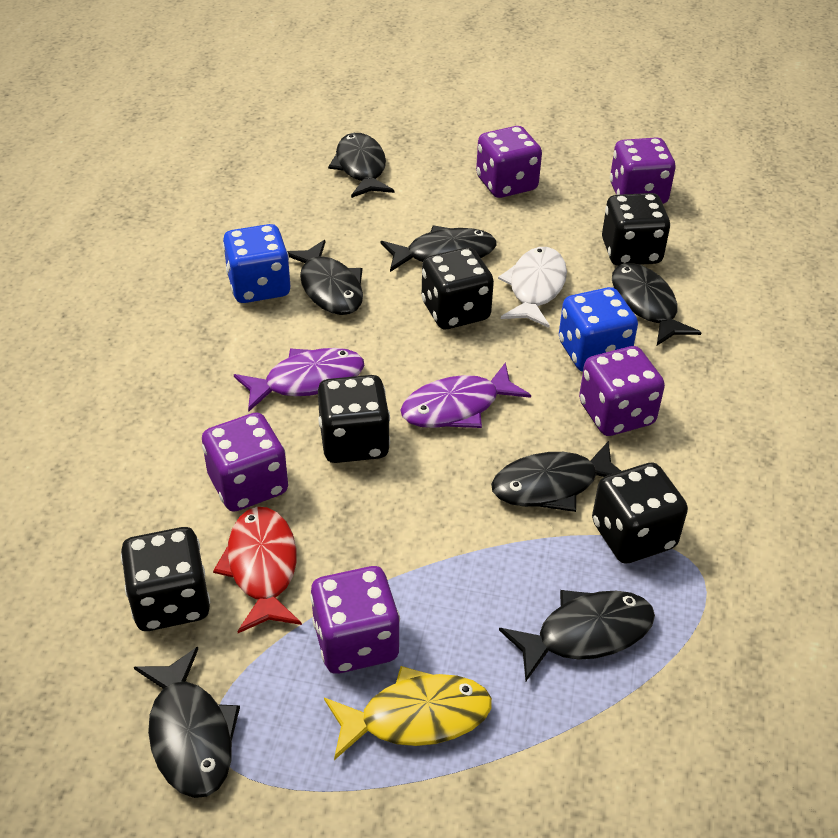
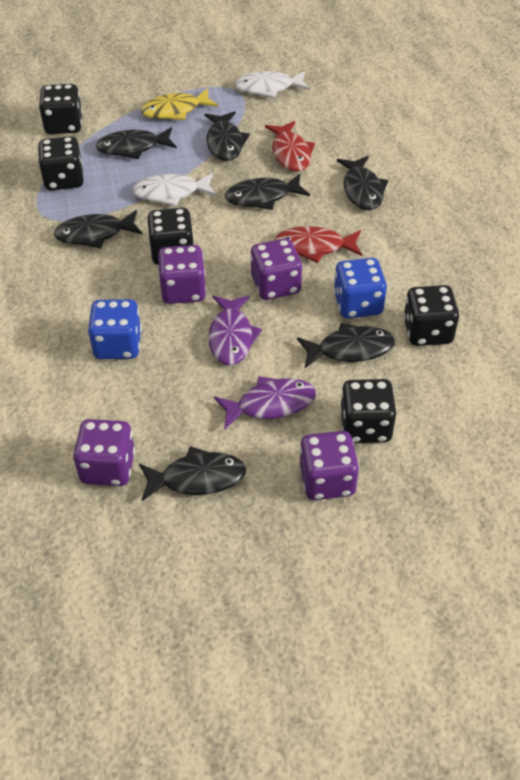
purple dice: [202,413,288,512] [310,566,400,674] [476,126,542,198] [579,346,665,436] [610,137,675,204] = 5 -> [73,419,135,486] [158,245,206,304] [250,238,302,300] [300,431,359,500] = 4
red fish: [213,507,302,633] = 1 -> [265,121,315,172] [275,226,362,263] = 2
white fish: [498,247,567,328] = 1 -> [132,173,216,207] [234,71,310,98] = 2

